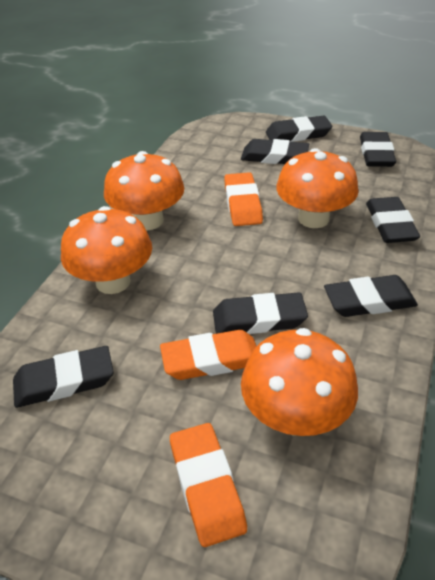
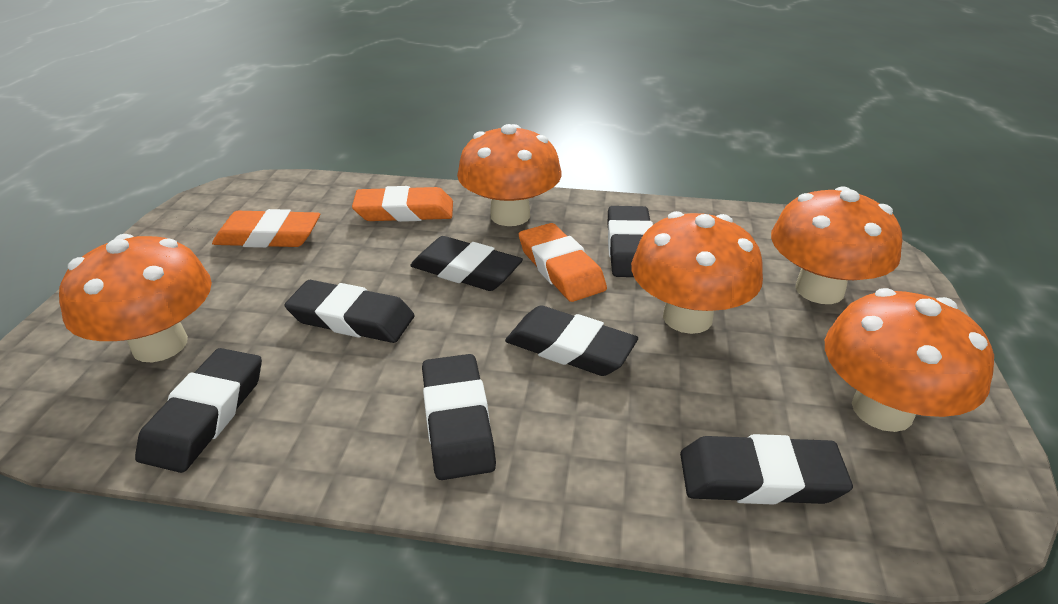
orange mushroom: [61,206,152,294] [104,151,184,230] [241,328,358,436] [276,148,359,228] = 4 -> [59,234,212,362] [457,124,562,226] [631,211,763,334] [771,187,902,304] [825,288,994,432] = 5

